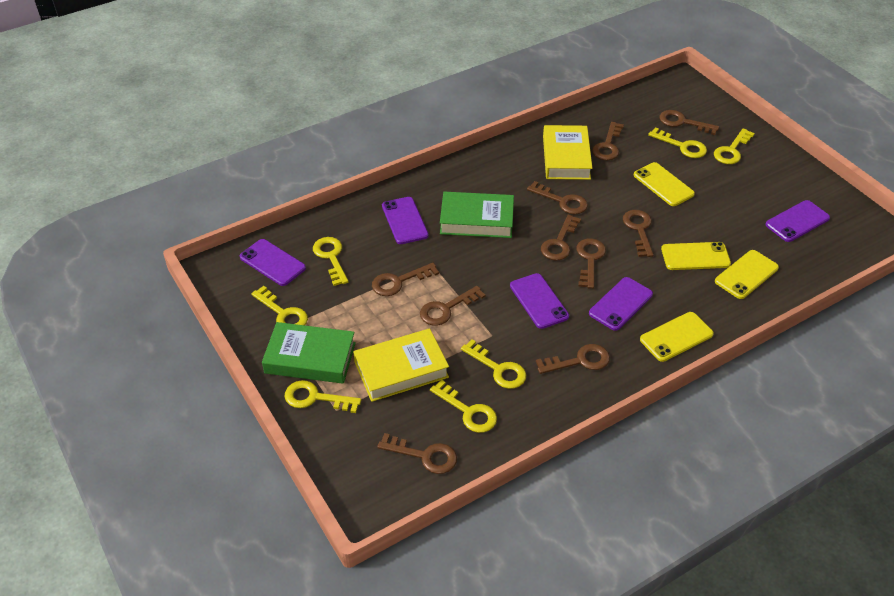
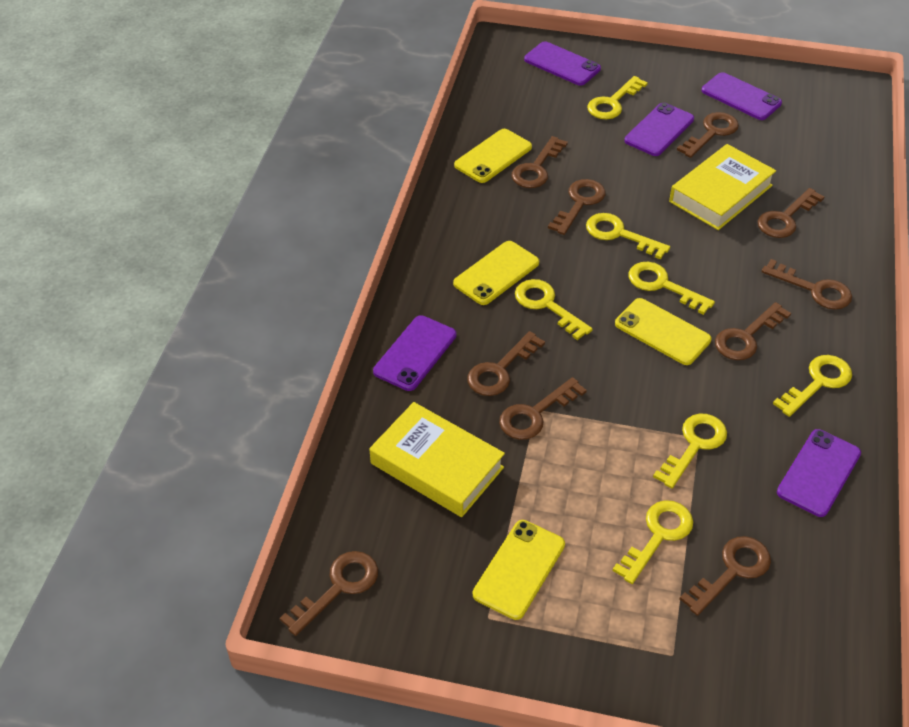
green book: [262,322,356,384] [440,192,514,238] = 2 -> none = 0

